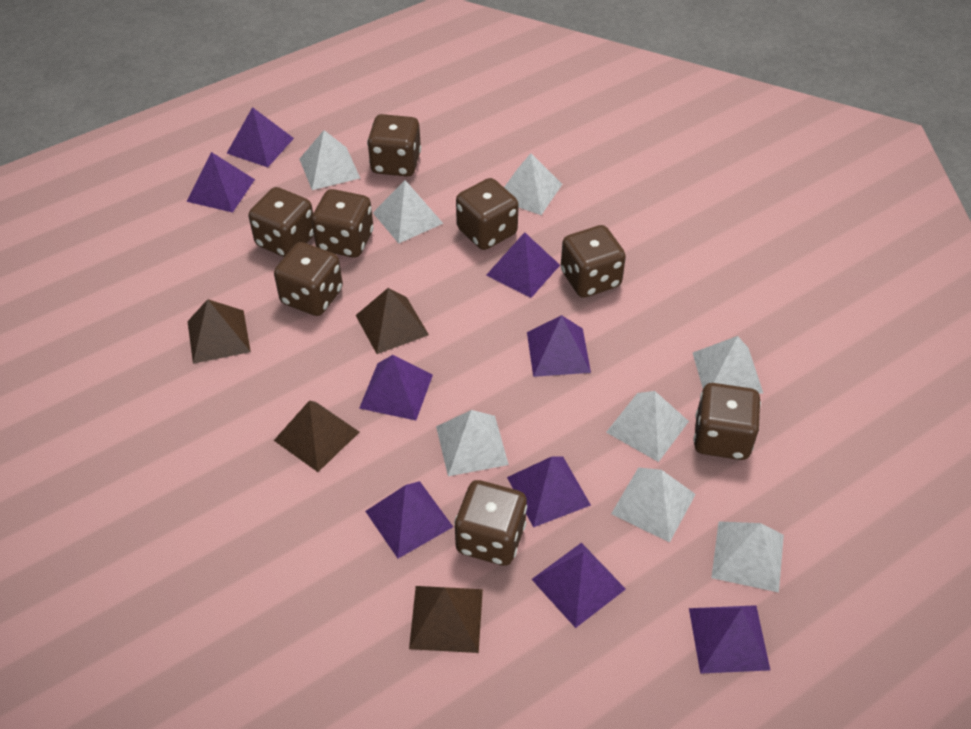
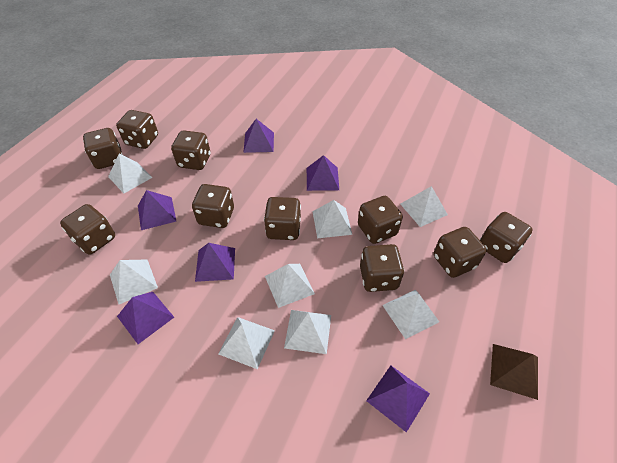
brown dice: [248,187,314,257] [274,242,343,316] [312,189,373,258] [367,114,421,177] [454,480,527,566] [456,178,518,250] [561,225,626,298] [693,383,761,460] = 8 -> [60,204,115,254] [83,128,123,169] [116,110,158,149] [171,130,210,170] [192,184,234,228] [264,197,301,240] [358,196,403,244] [360,244,404,292] [433,227,487,278] [480,212,533,263] = 10
brown pyramid: [187,299,251,364] [274,400,360,472] [356,288,429,354] [409,586,483,653] = 4 -> [490,344,538,400] = 1
purple pyramid: [187,152,255,213] [227,107,294,167] [359,355,433,420] [365,481,453,559] [486,232,560,298] [507,456,591,527] [527,315,591,377] [531,543,626,628] [689,605,770,674] = 9 -> [117,292,174,344] [138,190,176,230] [195,243,235,282] [243,119,274,153] [307,155,339,191] [366,366,430,433] = 6

